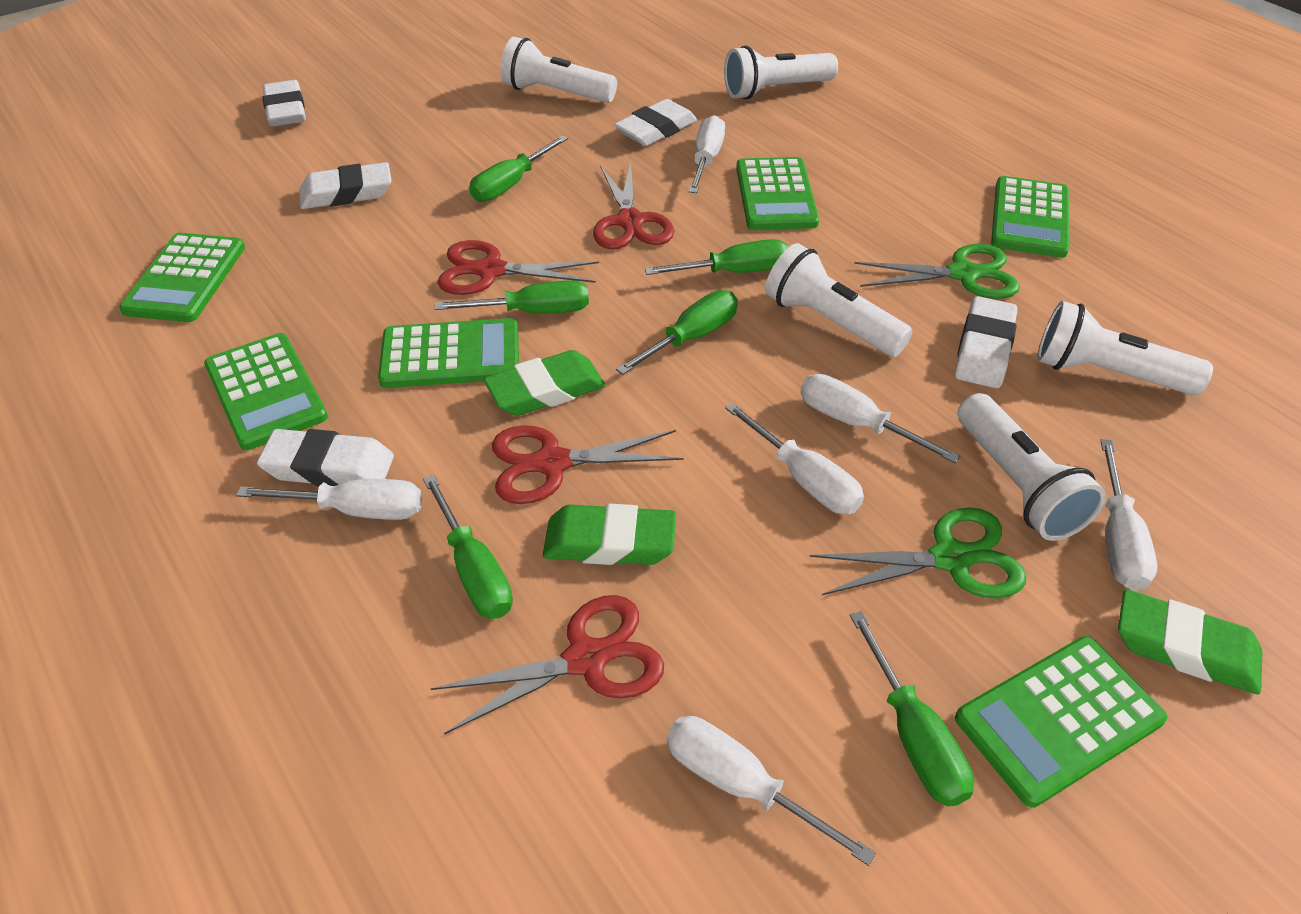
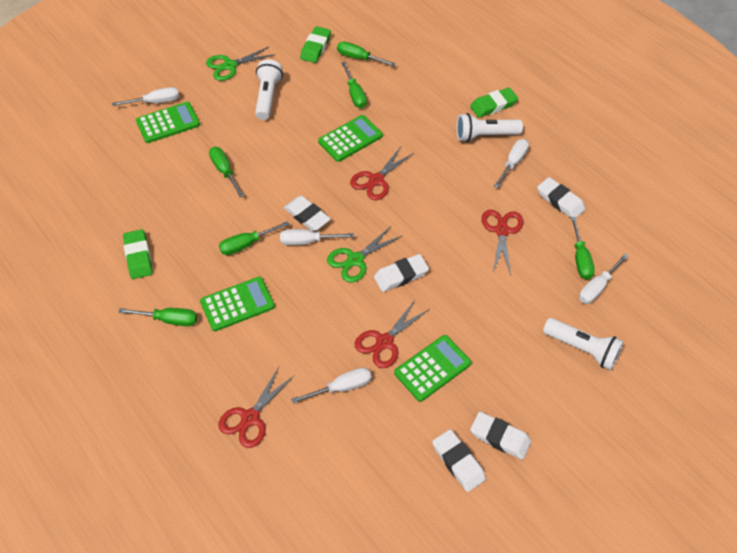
green calculator: [119,233,245,322] [204,333,328,450] [378,318,519,388] [736,157,819,230] [955,636,1167,808] [991,176,1069,258] = 6 -> [136,102,200,143] [200,277,275,331] [318,115,383,162] [394,335,471,402] = 4
white flashlight: [500,36,617,103] [724,45,838,100] [765,243,913,357] [958,393,1106,541] [1037,301,1213,396] = 5 -> [255,59,283,120] [456,113,523,142] [543,318,624,370] = 3
white screwdriver: [236,479,422,520] [666,716,876,866] [688,115,725,193] [725,403,864,514] [800,374,960,463] [1100,439,1157,591] = 6 -> [112,87,179,106] [280,229,354,245] [291,368,372,404] [494,139,529,188] [579,254,629,304] = 5

